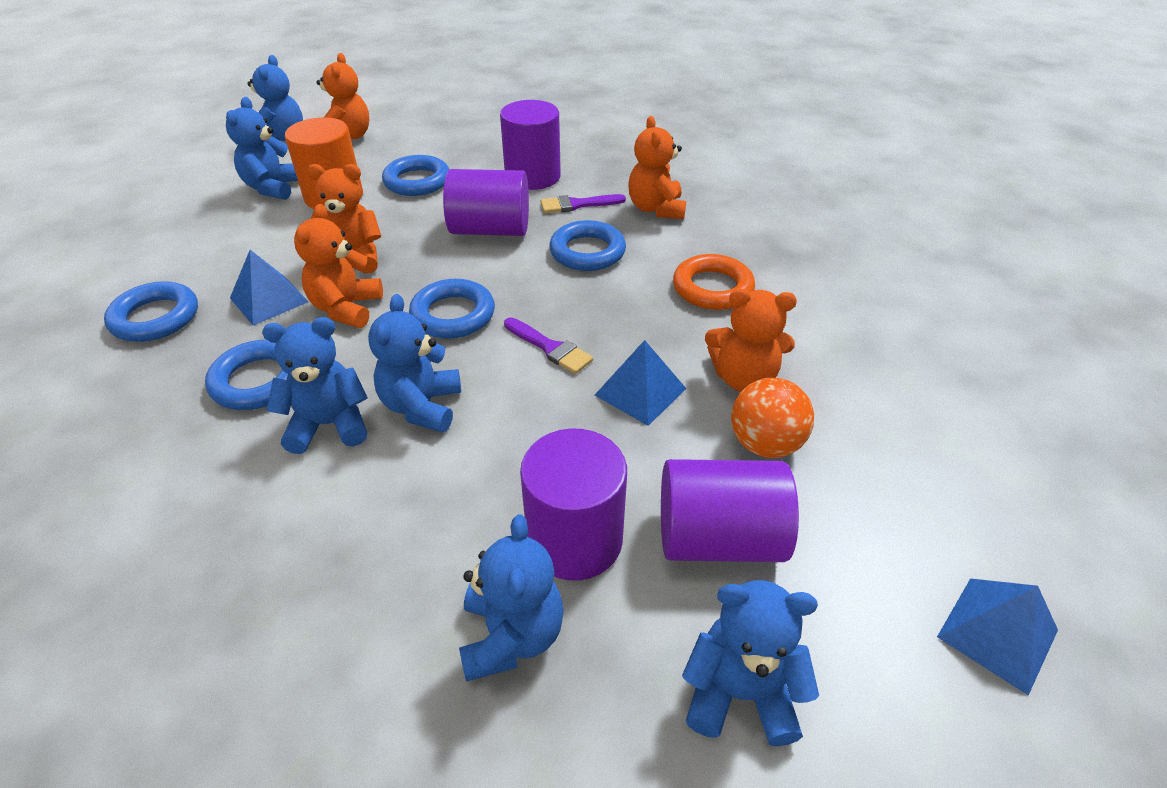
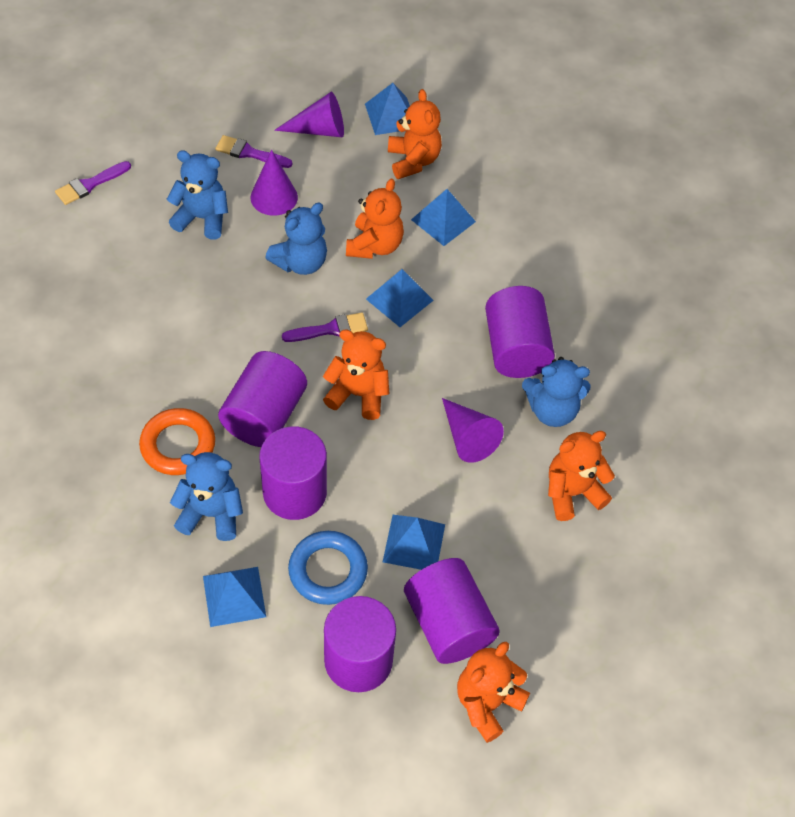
blue pyramid: [230,250,309,326] [595,340,686,426] [937,578,1058,696] = 3 -> [203,567,266,627] [365,83,410,135] [366,269,434,327] [383,515,445,570] [411,189,476,246] = 5
blue ring: [104,281,198,342] [205,340,288,410] [382,155,450,196] [409,279,495,339] [549,220,626,271] = 5 -> [288,531,368,605] = 1
blue teddy bear: [226,97,298,200] [247,55,303,141] [262,317,368,454] [368,294,461,433] [459,515,564,682] [682,580,819,746] = 6 -> [167,150,228,240] [170,452,243,541] [265,203,327,275] [522,357,591,427] = 4
orange ball: [731,378,814,458] = 1 -> none = 0
orange cylinder: [285,117,363,209] = 1 -> none = 0
purple brush: [504,317,593,374] [541,194,626,213] = 2 -> [55,161,131,205] [215,135,292,168] [282,313,368,342] = 3
purple cone: none = 0 -> [250,150,298,216] [274,92,344,137] [442,398,504,463] = 3
purple cylinder: [443,169,529,236] [500,100,561,190] [520,428,627,581] [661,459,799,562] = 4 -> [218,351,307,447] [259,426,327,520] [324,596,396,692] [404,558,500,664] [485,286,555,378] = 5

